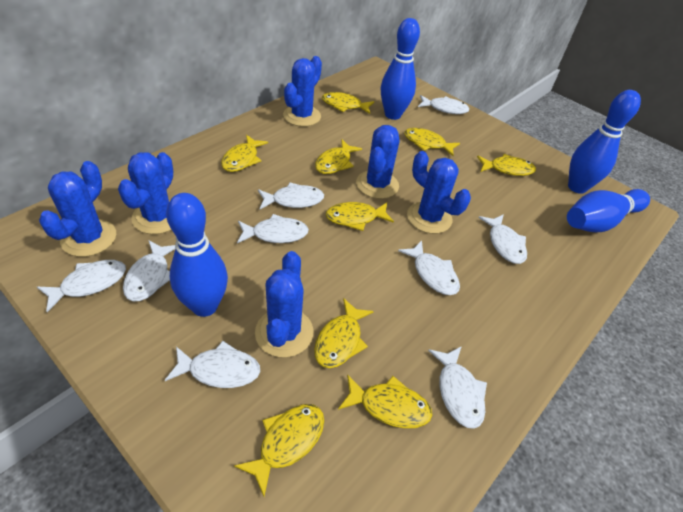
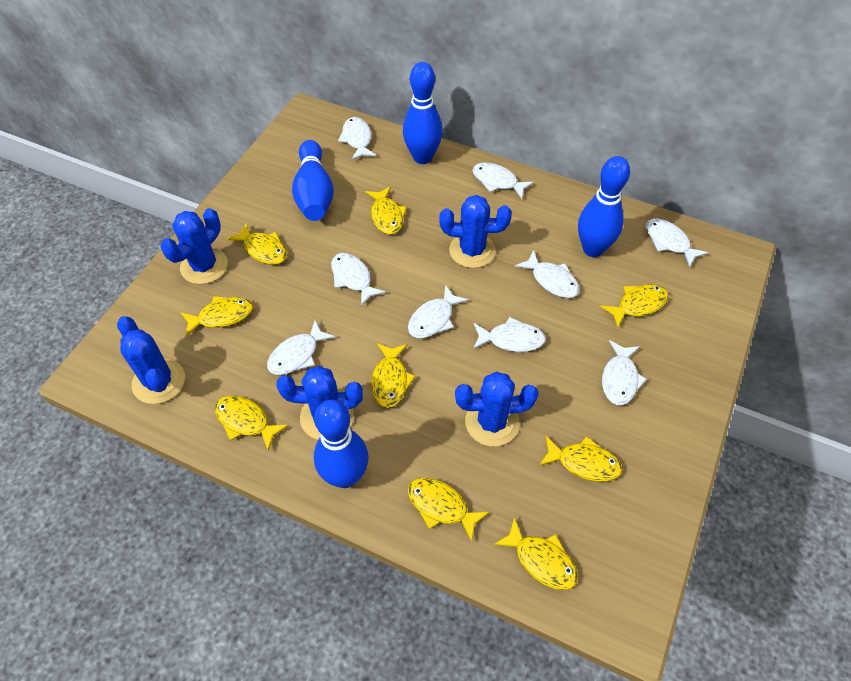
blue cactus: [39,161,116,257] [118,152,173,234] [255,251,314,358] [283,56,322,127] [356,125,399,199] [407,151,471,234] = 6 -> [117,316,185,404] [161,208,228,284] [276,366,363,440] [439,195,512,268] [455,372,539,446] = 5

